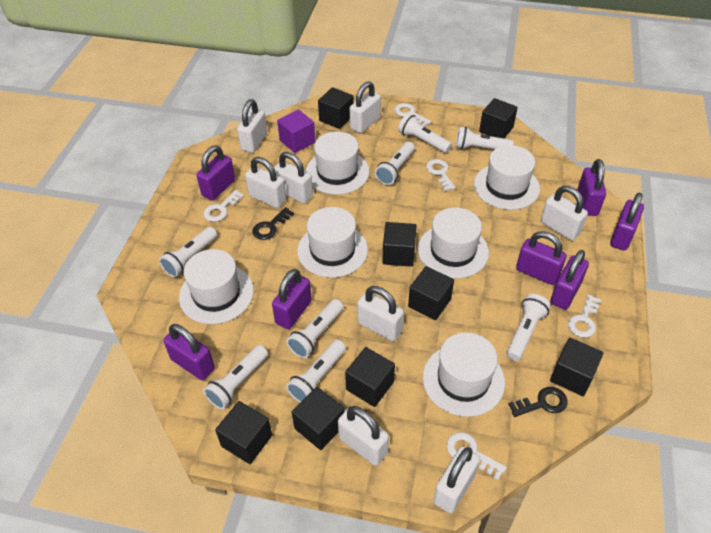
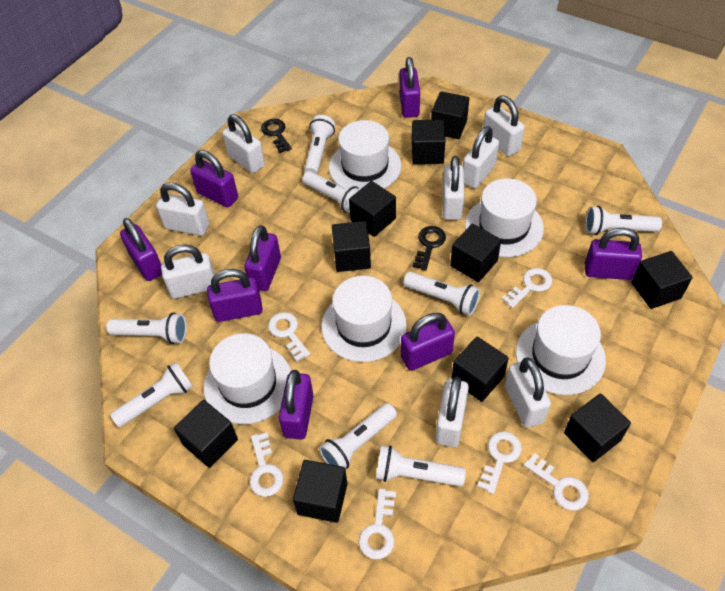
black cube: [215,401,272,464] [292,387,345,450] [318,87,353,129] [345,347,395,407] [382,222,417,267] [408,266,454,320] [479,98,518,138] [550,338,603,396] = 8 -> [174,400,238,468] [293,460,347,523] [332,221,371,272] [349,181,396,237] [412,120,445,164] [431,91,469,139] [450,224,501,282] [451,336,509,402] [564,393,631,462] [632,251,693,309] = 10
purple cube: [277,109,315,153] = 1 -> none = 0
purple padlock: [163,324,215,380] [196,145,235,200] [272,269,312,329] [516,231,566,285] [550,250,589,310] [577,159,606,216] [610,193,644,251] = 7 -> [120,218,162,281] [190,150,238,208] [207,269,263,322] [244,225,281,291] [279,370,314,440] [399,57,420,118] [401,313,455,371] [585,228,642,280] = 8
white hat: [179,249,254,324] [297,207,368,278] [306,132,369,195] [418,208,489,278] [423,332,505,417] [474,145,540,210] = 6 -> [204,333,291,424] [321,276,407,362] [329,120,401,189] [465,178,544,257] [516,305,606,395] = 5
white key: [204,190,244,222] [394,103,431,127] [426,159,456,191] [447,432,507,480] [568,295,601,338] = 5 -> [250,432,284,497] [268,312,310,362] [359,488,396,560] [477,431,522,494] [502,268,552,308] [524,453,589,510] = 6

